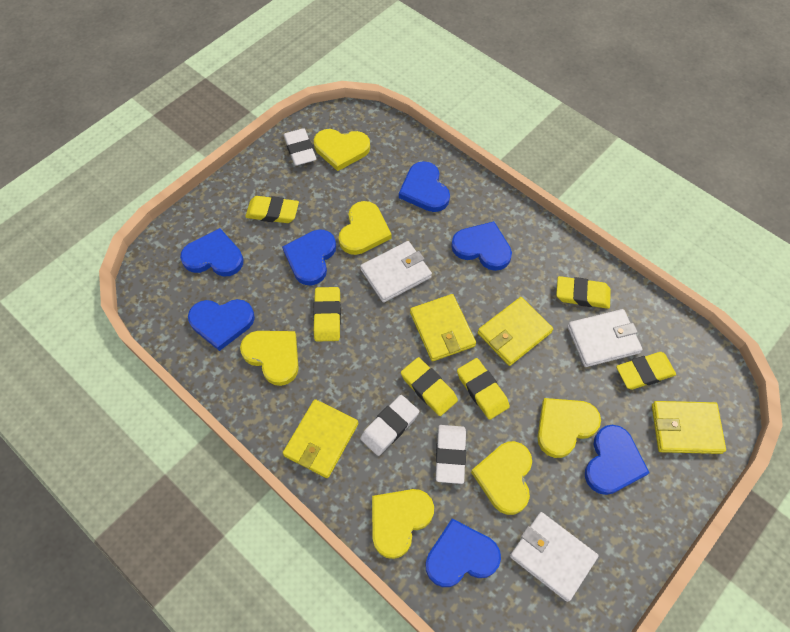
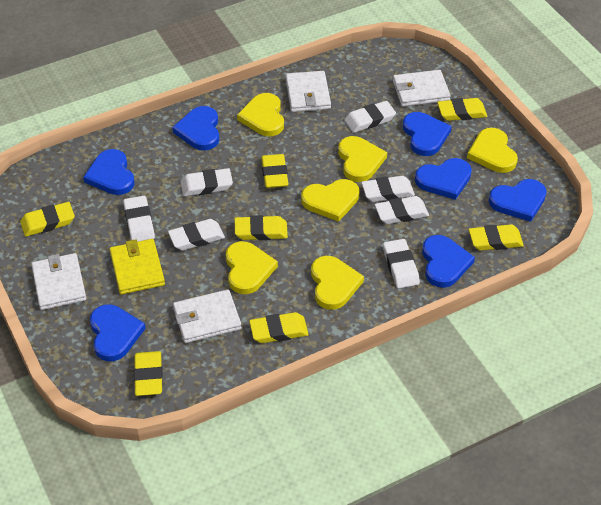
white eraser: [283,128,317,166] [360,395,419,456] [436,425,466,484] = 3 -> [123,196,155,242] [168,219,225,251] [180,168,233,196] [344,101,396,133] [361,176,415,202] [375,196,429,224] [383,239,420,288] = 7
white wallet: [360,241,432,303] [510,512,599,602] [567,309,643,367] = 3 -> [31,253,86,310] [173,289,242,343] [286,71,331,112] [393,70,450,107] = 4
yellow eraser: [245,196,299,223] [313,287,341,341] [401,357,458,416] [457,358,510,420] [556,276,611,309] [616,352,676,390] = 6 -> [20,202,75,237] [134,351,163,396] [235,215,288,240] [249,312,309,343] [261,154,288,188] [437,98,487,121] [469,224,524,251] = 7
yellow wallet: [283,399,358,478] [410,294,476,361] [478,297,553,366] [652,401,726,454] = 4 -> [110,239,165,294] = 1

